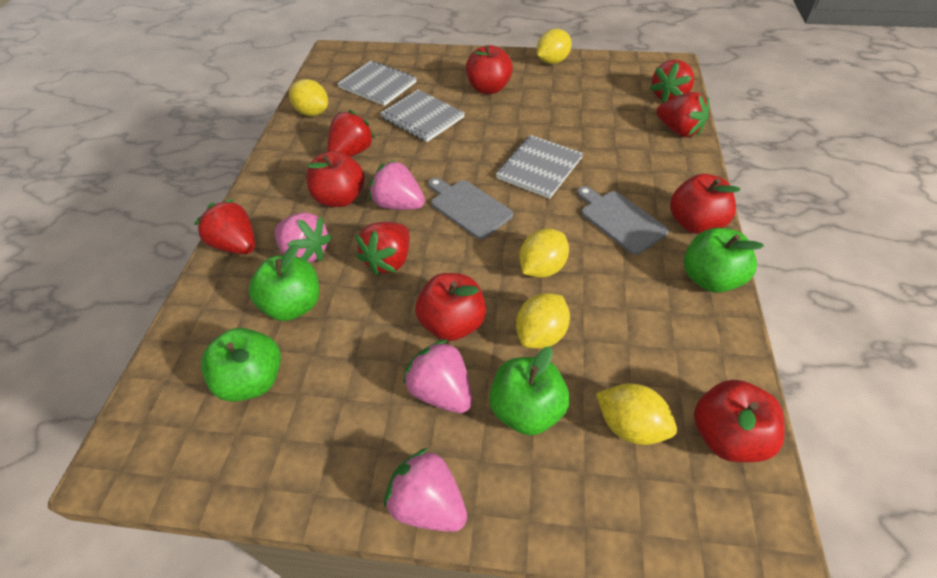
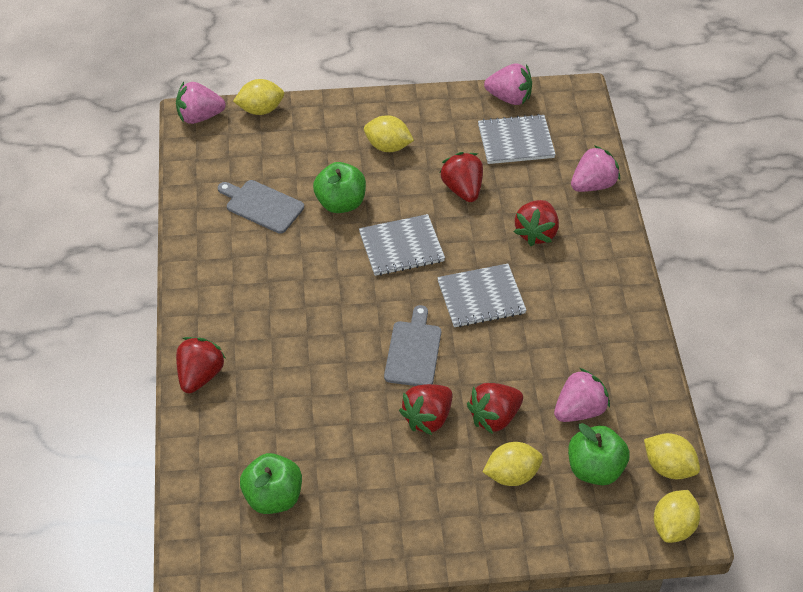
green apple: [201,328,281,402] [249,244,319,321] [489,346,570,436] [684,228,764,293] = 4 -> [240,453,302,514] [313,162,366,213] [568,423,630,485] = 3
red apple: [307,151,365,207] [415,273,486,341] [466,45,513,94] [670,174,741,234] [694,380,784,462] = 5 -> none = 0

